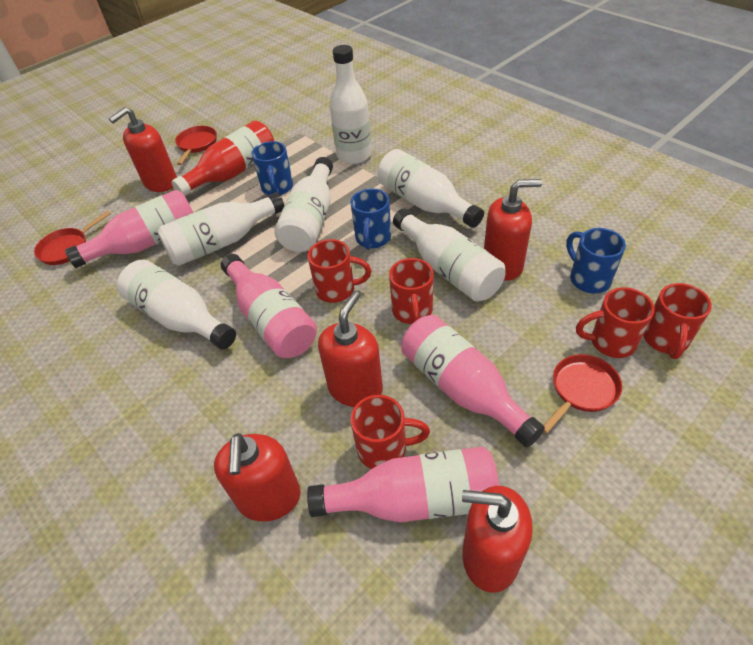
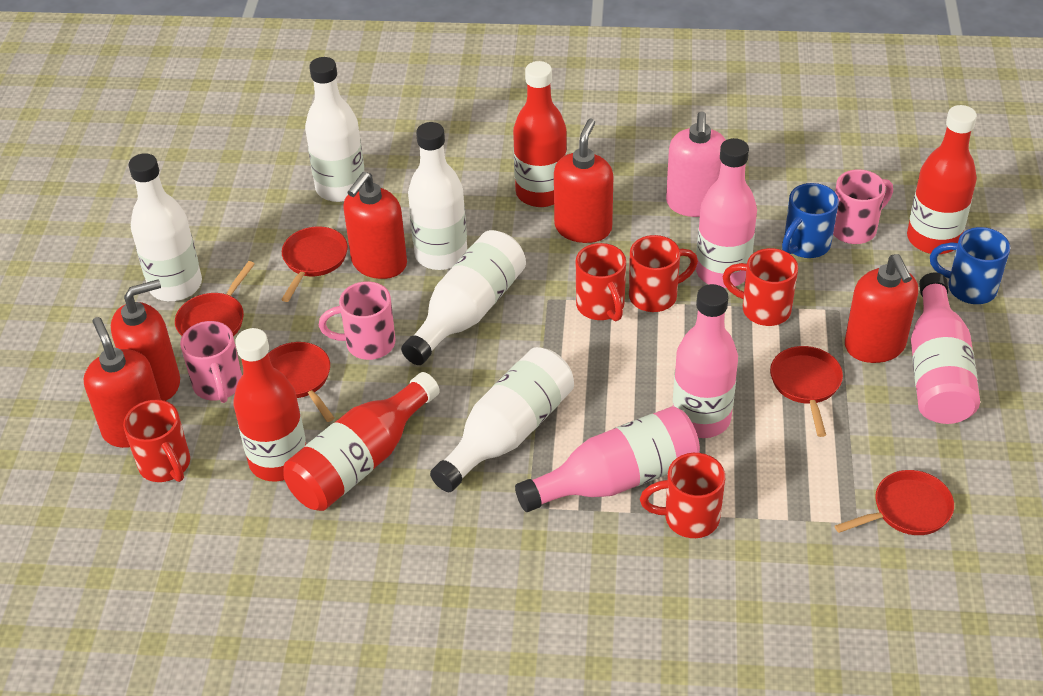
blue mug: [251,141,293,195] [351,188,391,250] [566,228,626,293] = 3 -> [782,183,839,258] [930,227,1010,304] = 2
pink mug: none = 0 -> [180,321,242,403] [319,281,396,360] [833,169,893,244] = 3
pink soap dispenser: none = 0 -> [666,111,726,217] = 1
red bottle: [172,120,274,196] = 1 -> [233,328,306,482] [283,372,440,511] [513,61,567,207] [907,105,977,254] = 4
red pan: [34,211,111,265] [175,126,217,165] [544,354,622,434] = 3 -> [175,261,255,337] [268,342,334,422] [281,226,348,302] [770,346,843,437] [835,470,954,535] = 5
white bottle: [117,260,236,349] [158,192,284,266] [274,157,333,252] [330,45,372,164] [377,149,484,228] [393,209,506,302] = 6 -> [128,153,202,301] [305,57,365,202] [401,230,526,365] [408,122,467,270] [430,347,574,492] = 5

